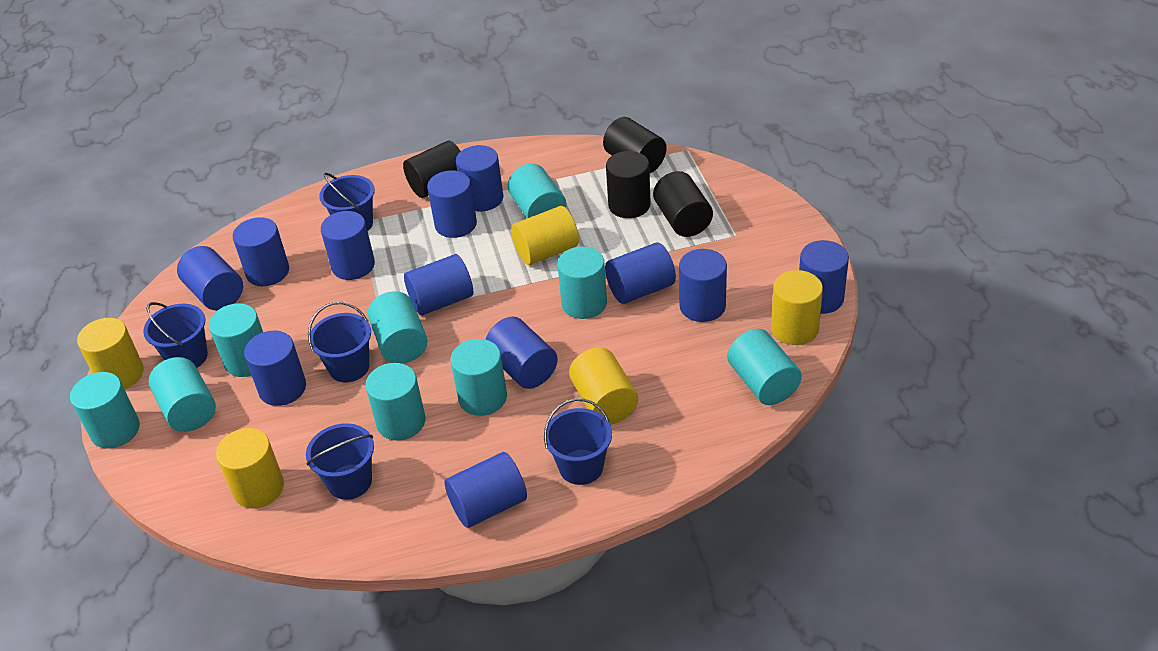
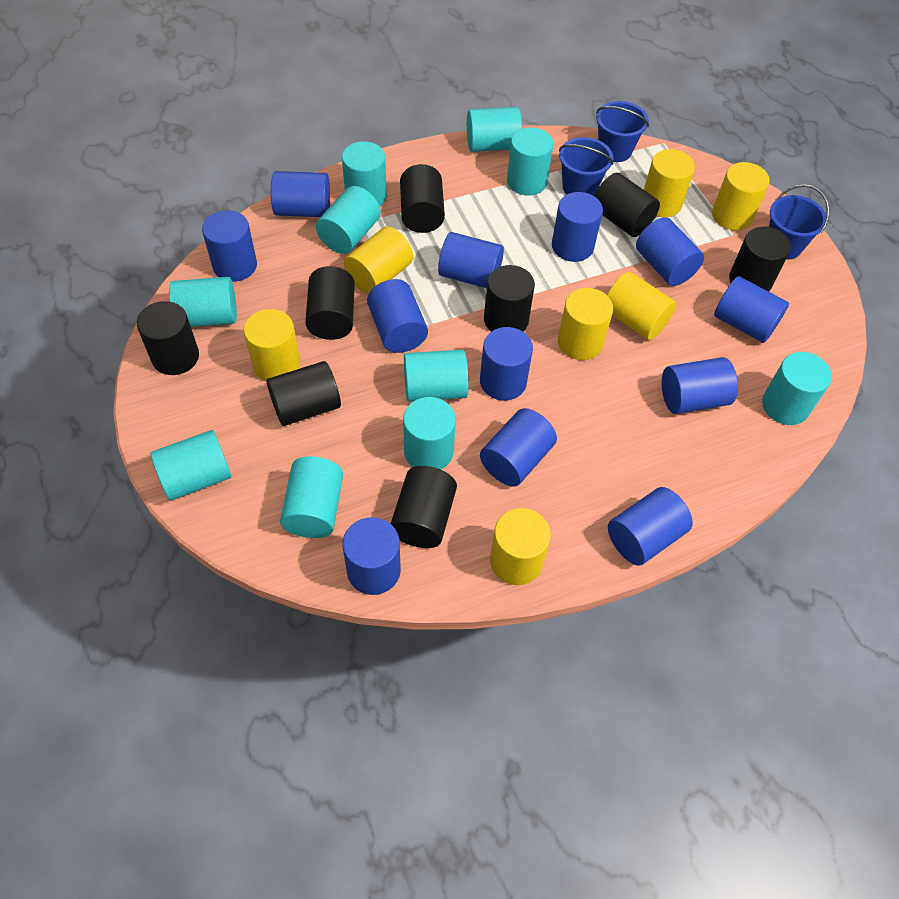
black cylinder: [403,141,461,198] [603,117,667,173] [606,151,651,218] [653,171,713,237] = 4 -> [137,301,199,375] [267,361,341,426] [305,266,355,340] [391,466,457,548] [400,164,445,233] [484,265,535,332] [594,173,660,237] [729,227,791,292] = 8
blue bucket: [143,302,208,368] [306,423,374,500] [308,302,371,382] [319,173,375,231] [544,398,612,485] = 5 -> [559,137,614,196] [596,101,649,162] [769,185,829,260] = 3
turquoise cylinder: [70,372,140,449] [148,357,216,432] [209,303,263,377] [366,363,425,441] [368,291,427,364] [451,339,507,416] [508,164,566,218] [557,246,607,319] [727,329,802,405] = 9 -> [150,430,231,501] [169,277,237,327] [280,456,343,538] [316,186,381,254] [342,141,387,206] [403,397,456,470] [404,350,469,402] [467,107,522,152] [507,127,553,196] [762,352,832,425] = 10
yellow cylinder: [77,318,144,389] [216,428,284,508] [511,206,579,265] [569,347,638,425] [771,270,823,345] = 5 -> [244,309,300,382] [344,227,413,294] [490,508,551,585] [558,288,613,360] [607,272,676,340] [644,149,695,217] [712,162,770,231] = 7

